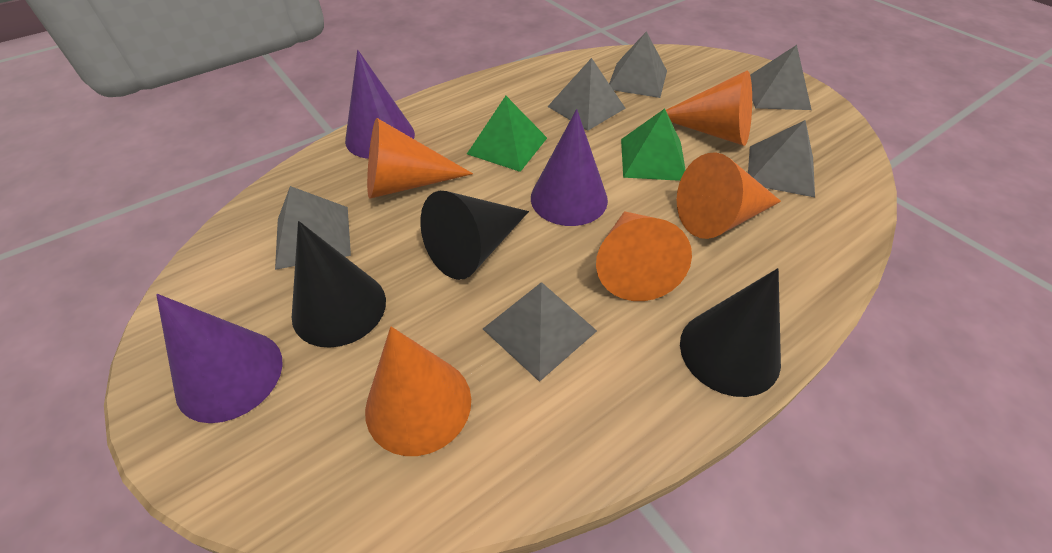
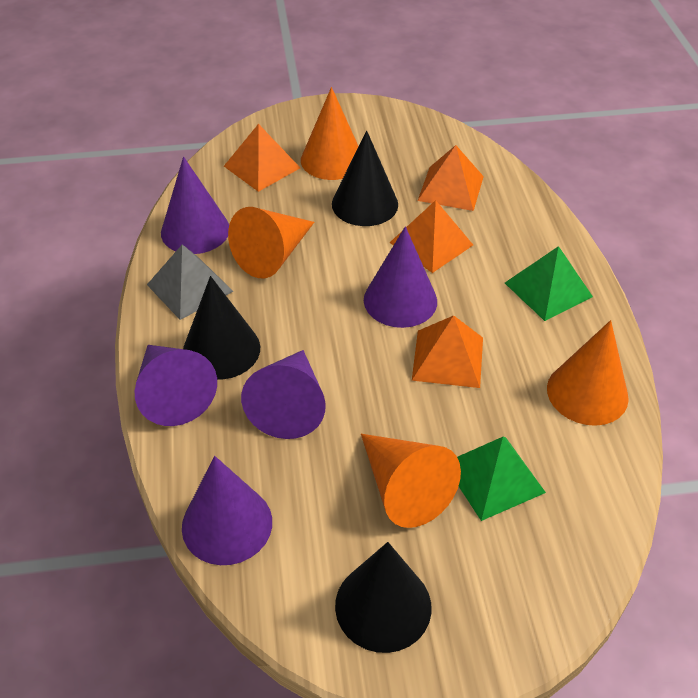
grey pyramid: [275,186,351,270] [483,282,597,382] [547,58,626,131] [609,31,667,98] [748,120,815,197] [750,45,812,110] = 6 -> [147,244,233,320] = 1
orange cone: [365,327,471,456] [367,118,473,199] [596,211,692,301] [654,71,752,146] [677,152,781,239] = 5 -> [228,207,314,278] [301,87,358,180] [361,434,461,528] [547,320,629,426] = 4
orange pyramid: none = 0 -> [224,124,300,192] [389,200,473,273] [412,315,483,388] [418,145,484,211] = 4
purple cone: [156,294,283,423] [345,50,415,159] [531,109,608,226] = 3 -> [135,345,217,426] [161,157,229,254] [182,456,272,565] [241,350,326,439] [364,226,437,328] = 5

